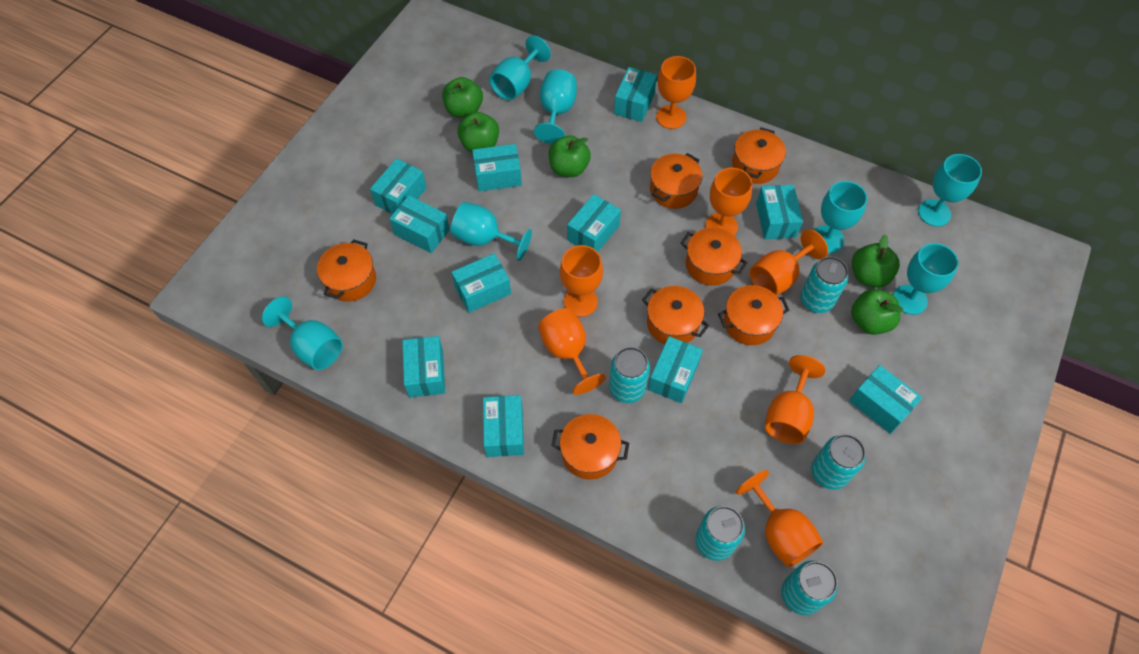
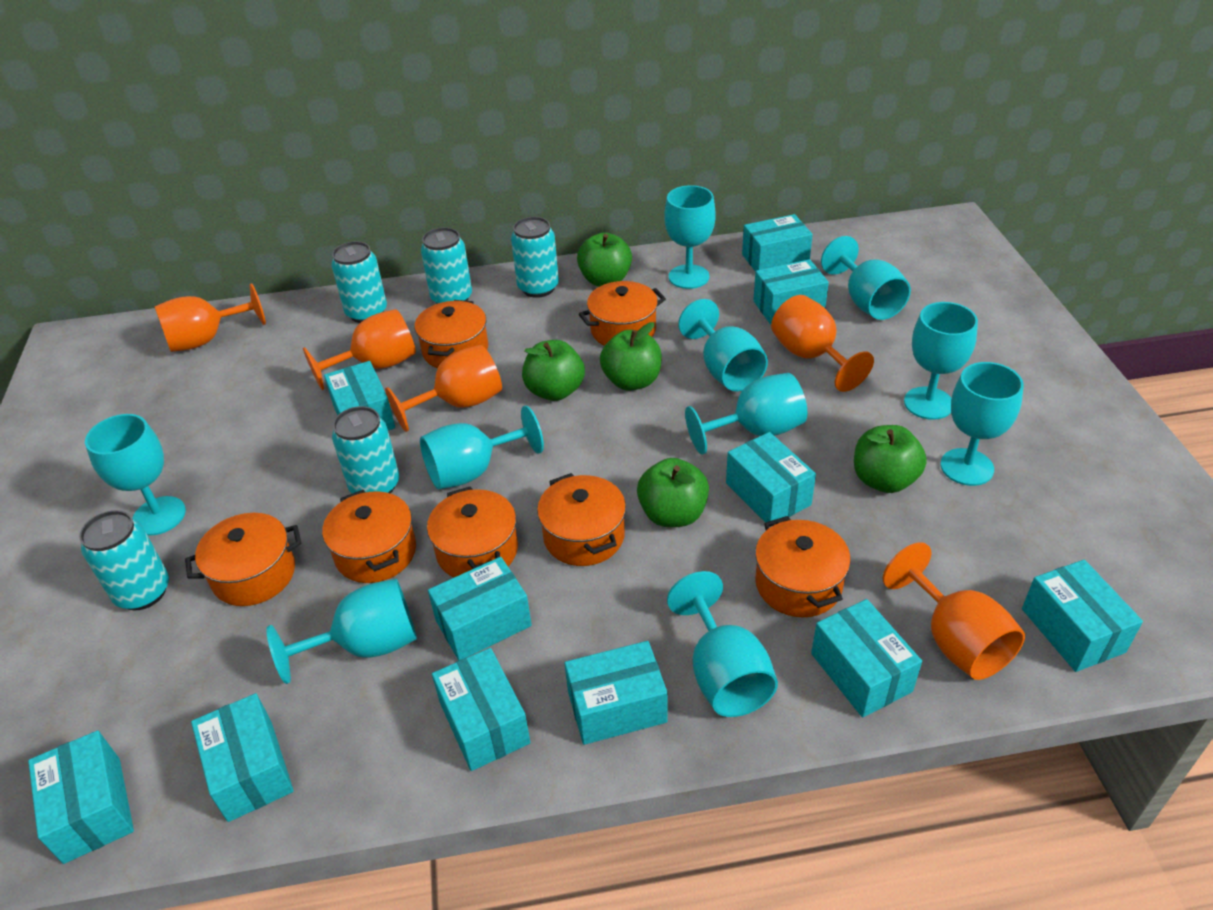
orange goblet: [538,308,606,395] [560,245,603,317] [656,56,696,129] [705,168,752,236] [736,470,823,567] [750,229,828,296] [765,355,825,444] = 7 -> [154,283,266,352] [303,309,416,390] [385,345,502,432] [771,295,874,392] [882,542,1025,680] = 5
turquoise goblet: [262,297,343,370] [451,202,532,261] [489,36,551,100] [534,69,577,144] [814,181,867,253] [893,243,958,315] [918,154,982,227] = 7 -> [85,414,186,536] [266,579,417,684] [420,406,544,489] [664,185,716,289] [667,571,778,717] [678,299,768,391] [685,373,807,455] [821,236,911,320] [904,302,978,420] [940,362,1024,486] = 10

